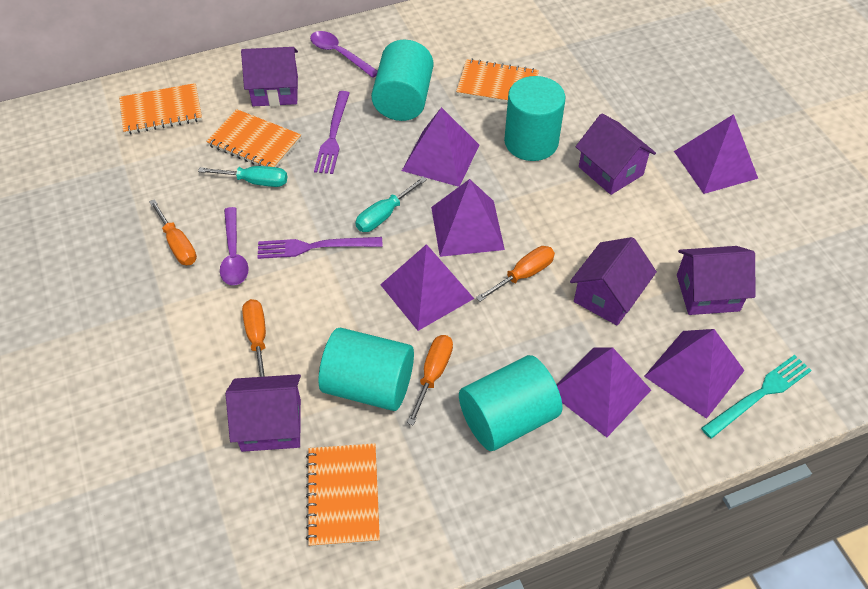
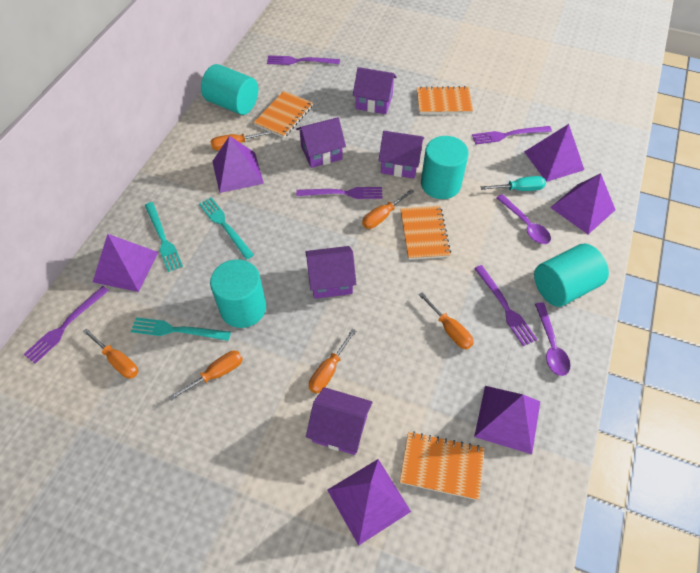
orange screwdriver: [149,199,197,265] [242,299,266,377] [407,335,453,426] [476,246,555,302] = 4 -> [83,328,138,379] [169,351,243,401] [210,131,272,150] [309,329,356,394] [362,189,414,229] [419,292,474,350] = 6
purple fork: [258,237,383,259] [314,91,350,174] = 2 -> [23,286,109,364] [267,55,340,65] [296,187,383,199] [472,126,552,145] [474,265,538,346] = 5
turquoise fork: [701,355,812,439] = 1 -> [131,317,231,341] [145,202,183,272] [199,197,254,260] = 3
turquoise screwdriver: [198,166,287,187] [355,177,427,232] = 2 -> [481,176,546,191] = 1

